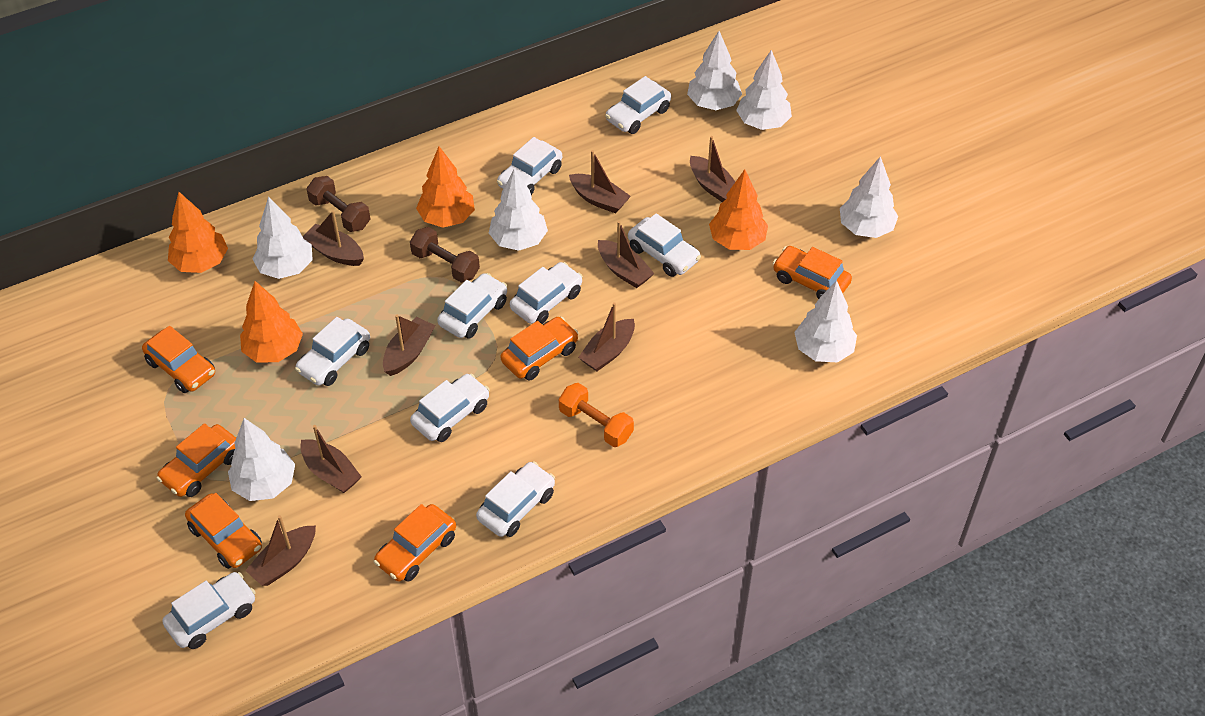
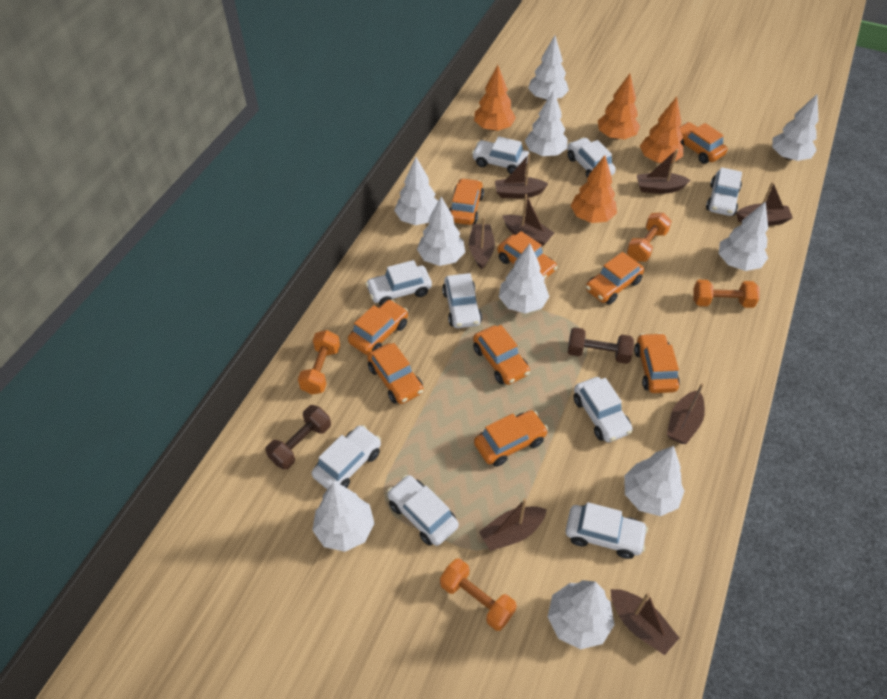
orange car: [142,326,215,393] [156,423,236,497] [185,493,262,569] [374,504,456,582] [500,317,579,381] [773,246,852,299] = 6 -> [348,299,408,355] [367,343,423,404] [449,178,484,225] [473,325,530,385] [474,410,548,467] [497,231,558,279] [586,252,644,304] [634,333,680,393] [679,122,728,164] = 9
orange dumbbell: [559,383,634,447] = 1 -> [298,330,340,394] [440,558,517,631] [627,213,672,262] [693,280,760,308] = 4
white tree: [228,418,295,501] [253,196,313,279] [489,169,548,251] [687,31,742,110] [736,50,792,130] [794,280,857,362] [840,156,898,238] = 7 -> [312,482,375,552] [394,157,438,225] [417,197,465,266] [499,244,549,314] [525,90,568,156] [528,36,569,101] [547,580,615,650] [624,446,684,516] [718,201,768,271] [772,94,818,161] = 10

